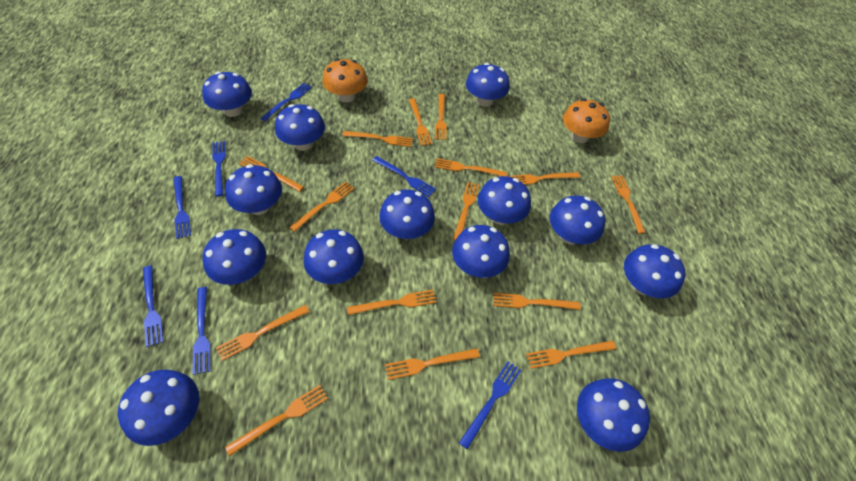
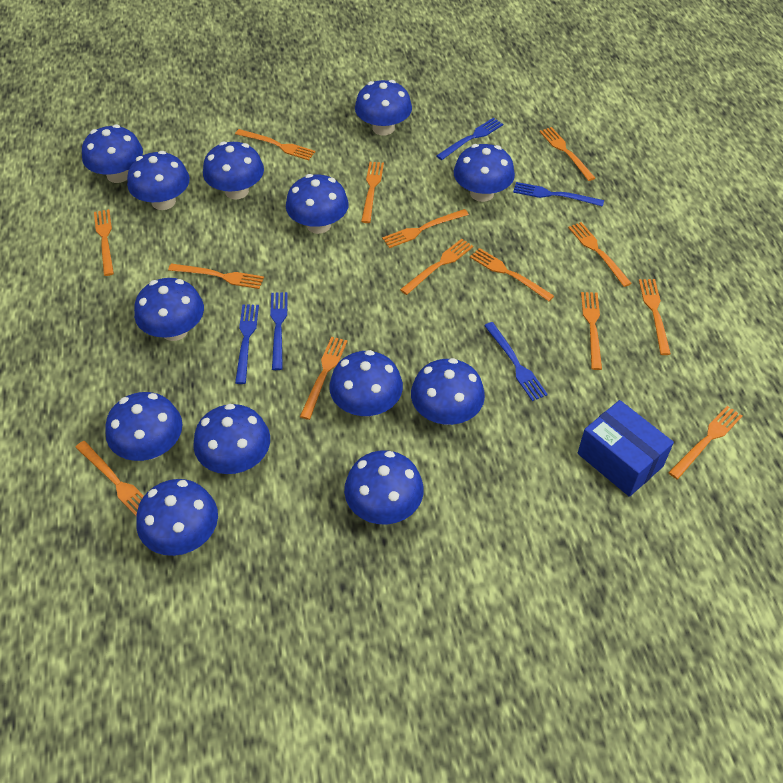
blue box: none = 0 -> [578,400,674,497] = 1
blue fork: [143,265,164,347] [174,176,191,239] [192,287,210,375] [212,141,226,197] [260,83,312,121] [372,156,436,197] [459,361,521,450] = 7 -> [235,305,259,384] [270,292,288,370] [436,118,503,160] [484,322,548,401] [513,182,604,207] = 5
orange fork: [216,305,309,361] [225,385,328,456] [239,156,304,192] [289,182,354,232] [343,131,413,147] [347,290,436,315] [385,348,480,380] [409,98,432,146] [435,94,447,140] [435,158,507,176] [453,182,479,241] [493,293,581,310] [509,172,580,185] [526,340,616,369] [611,176,646,234] = 15 -> [75,441,144,516] [94,209,114,276] [168,263,264,289] [235,129,315,160] [300,337,347,420] [361,162,384,223] [382,209,469,248] [400,239,473,295] [470,248,554,301] [540,127,595,181] [568,222,632,287] [581,292,602,370] [639,279,671,355] [668,406,742,479] = 14
orange mushroom: [322,59,368,103] [563,99,610,143] = 2 -> none = 0

